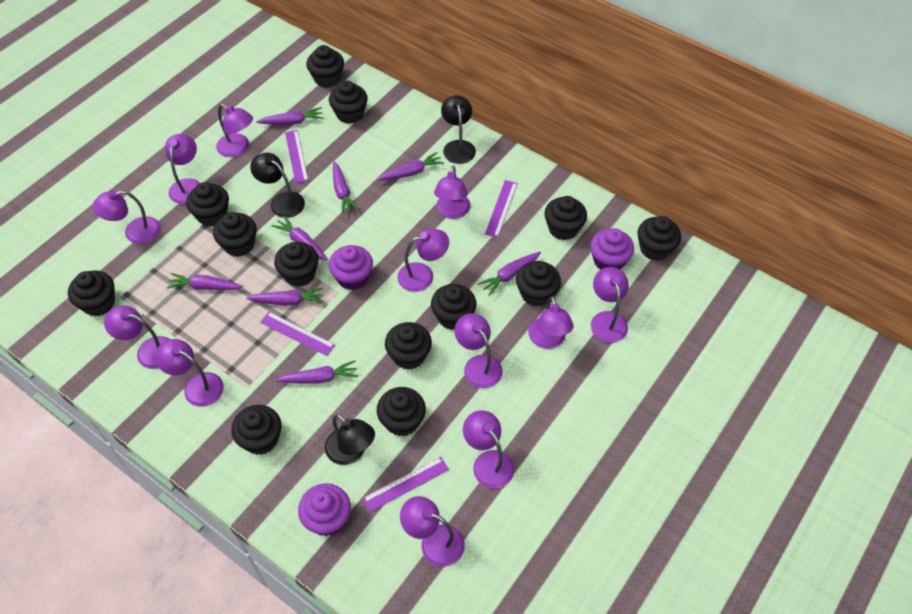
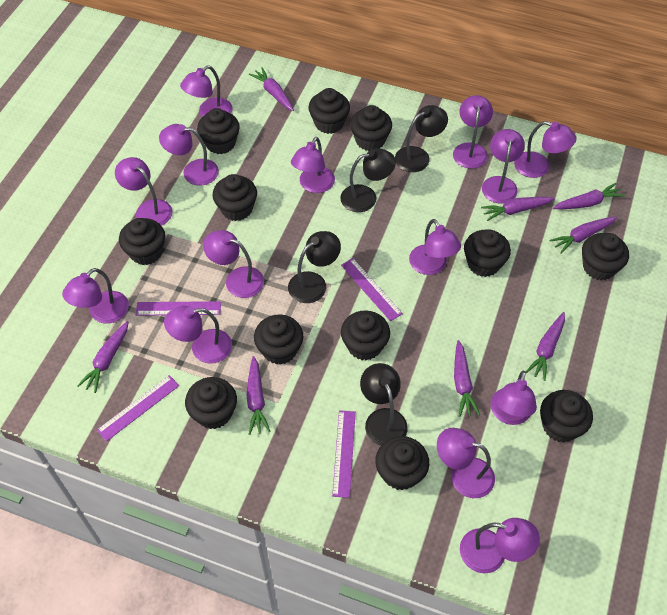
black cupcake: [68,271,115,317] [186,182,229,227] [213,212,257,257] [231,405,282,455] [274,242,319,287] [306,45,344,88] [329,81,368,124] [377,387,426,436] [385,322,432,370] [431,284,477,330] [516,261,561,306] [544,196,587,240] [637,216,681,261] = 13 -> [119,218,165,265] [185,377,237,429] [197,108,240,154] [213,174,257,221] [254,314,303,365] [308,88,350,134] [341,310,390,361] [350,105,392,151] [375,436,429,490] [464,230,511,277] [540,390,593,443] [582,233,629,280] = 12
black lamp: [250,153,305,218] [325,414,375,465] [441,95,476,164] = 3 -> [288,231,341,303] [340,148,396,212] [360,363,408,446] [395,105,448,172] = 4
purple cupcake: [298,483,351,536] [329,245,373,290] [590,228,634,270] = 3 -> none = 0
purple lamp: [92,190,160,244] [104,306,169,369] [155,339,224,407] [165,134,200,204] [216,104,253,157] [397,228,449,292] [400,496,465,567] [434,165,470,219] [454,313,503,388] [463,410,514,488] [528,296,574,349] [591,267,629,343] = 12 -> [62,268,129,324] [115,157,172,226] [159,124,219,186] [164,306,232,364] [180,66,233,117] [203,230,264,298] [291,137,335,193] [409,219,461,275] [437,428,495,498] [453,95,493,169] [460,518,540,573] [482,129,525,204] [490,371,537,425] [514,121,576,178] = 14

